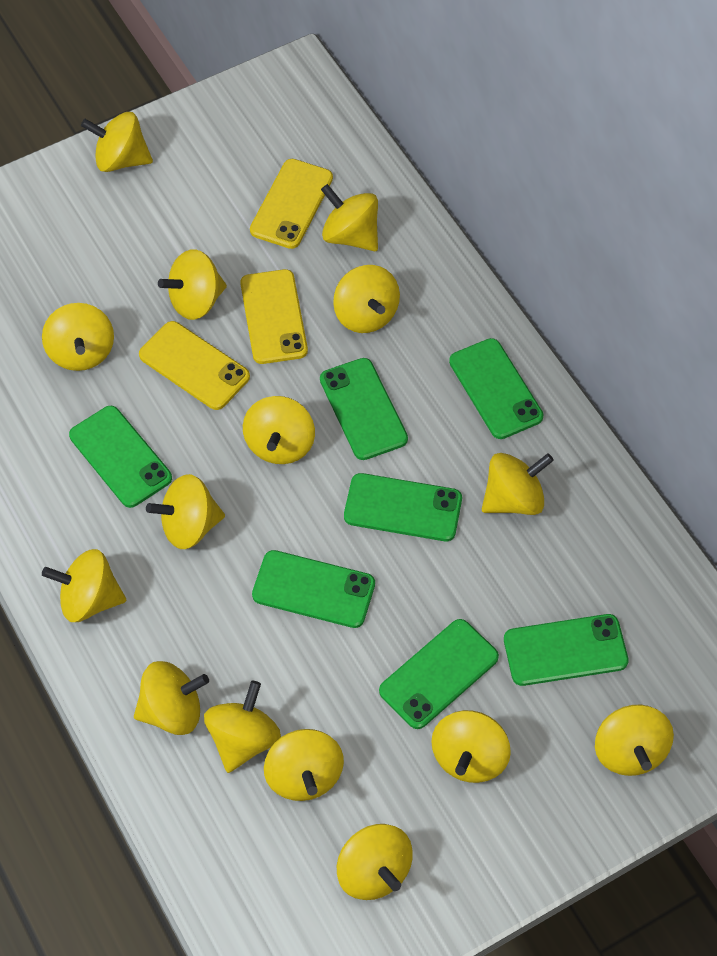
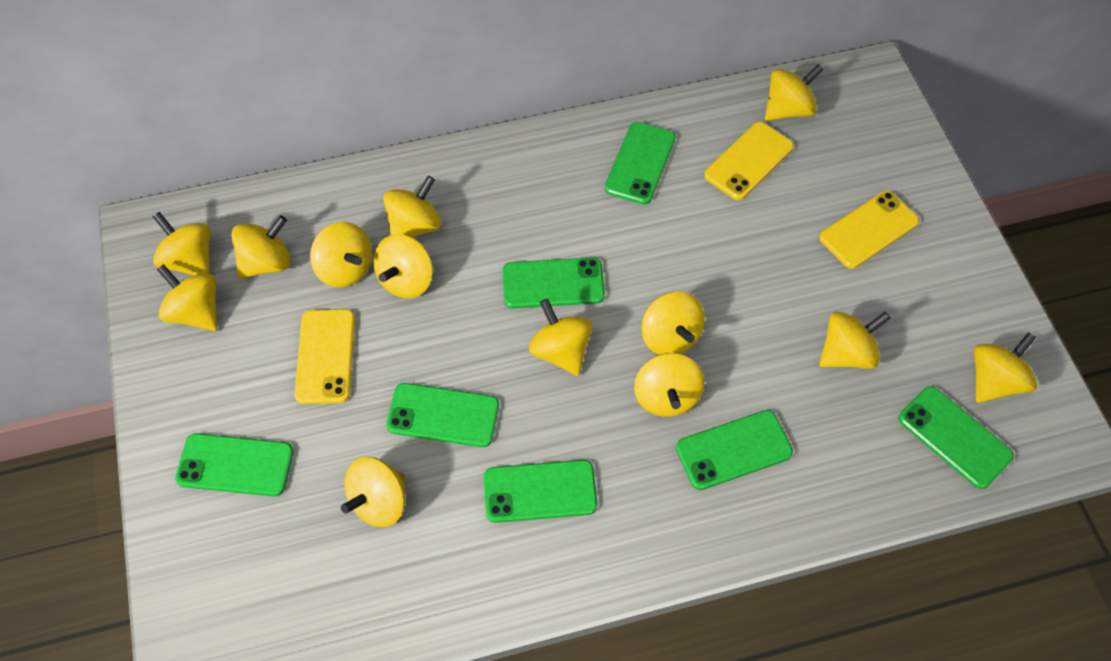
yellow spinning top: [42,303,114,371] [42,549,126,622] [81,112,153,172] [134,661,209,735] [146,474,225,549] [158,249,227,320] [204,681,281,773] [243,396,315,464] [264,729,344,801] [321,184,378,251] [333,265,400,333] [337,824,412,900] [431,710,511,783] [482,453,554,515] [595,705,674,776] = 15 -> [153,212,210,276] [157,264,217,331] [231,215,291,279] [310,222,372,288] [341,457,405,527] [373,234,433,298] [383,176,441,238] [529,299,592,376] [634,353,705,417] [641,292,705,355] [765,64,824,121] [819,311,891,369] [974,332,1037,403] = 13

